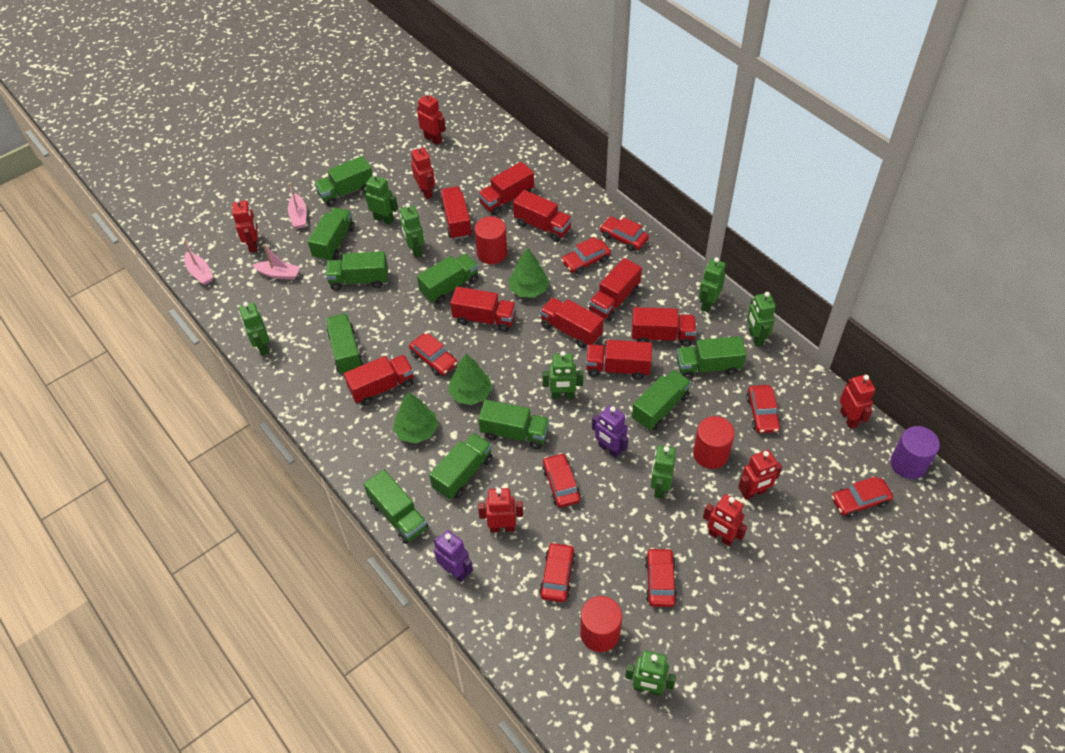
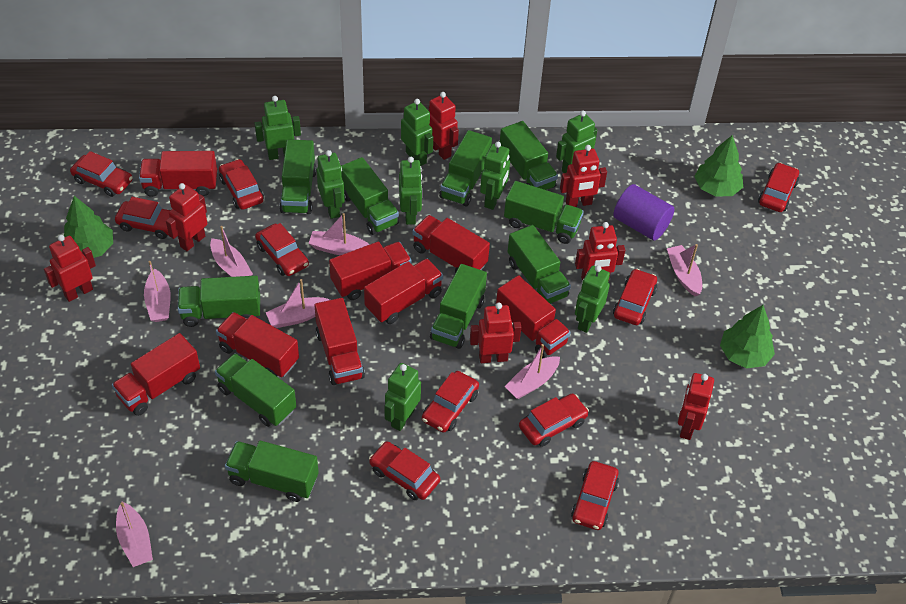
pink boat: [184,240,214,285] [252,244,300,280] [288,183,307,229] = 3 -> [116,502,153,567] [144,261,171,322] [210,226,253,277] [266,279,330,328] [308,213,369,255] [504,344,560,399] [667,244,702,297] = 7
purple robot: [434,530,473,582] [592,405,629,458] = 2 -> none = 0
red car: [409,333,457,376] [539,542,576,602] [542,453,581,508] [561,237,611,274] [600,217,649,251] [645,548,677,607] [746,385,781,433] [831,476,893,518] = 8 -> [70,151,133,197] [115,197,170,239] [219,159,264,210] [255,223,309,276] [369,441,440,500] [422,371,479,433] [519,394,589,447] [571,461,619,530] [613,269,657,325] [758,163,799,212] = 10
red cylinder: [475,216,507,264] [580,596,622,652] [693,416,735,469] = 3 -> none = 0
red truck: [344,355,414,405] [440,186,472,240] [450,287,516,332] [478,162,534,215] [513,190,572,242] [540,297,604,348] [586,340,652,380] [589,258,642,321] [632,307,696,347] = 9 -> [112,333,200,416] [139,151,217,197] [216,312,299,377] [314,298,365,385] [329,242,411,300] [364,258,443,324] [412,215,490,273] [496,275,571,358] = 8

